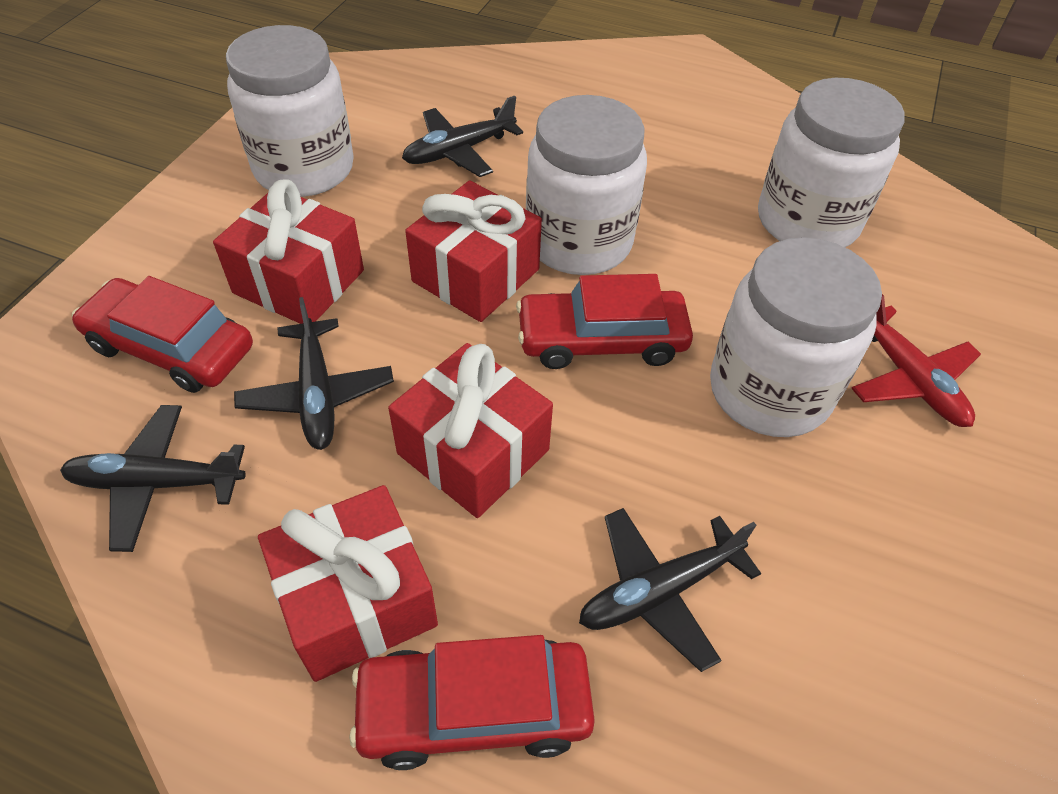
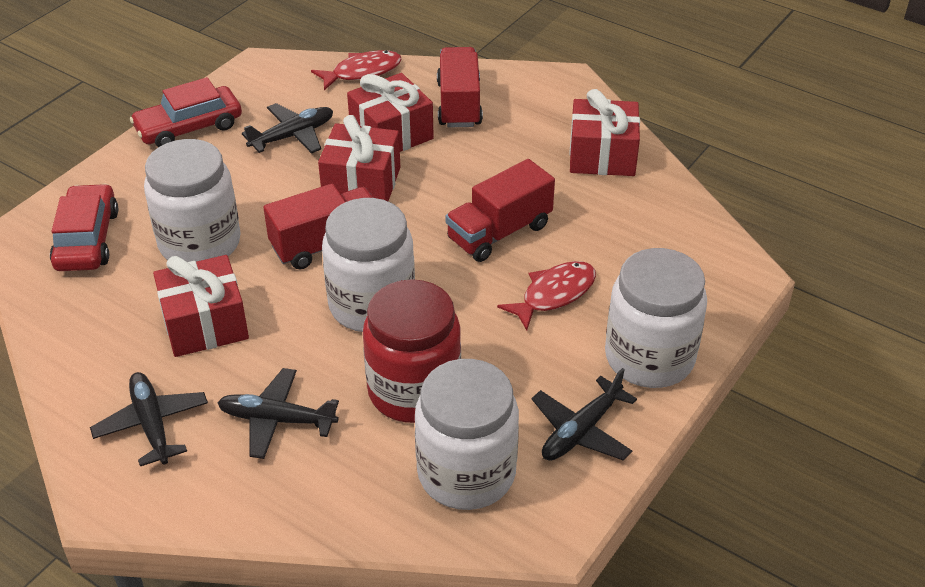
red car: [72,276,253,393] [349,635,595,770] [516,274,693,369] = 3 -> [50,184,118,271] [130,77,242,147] = 2
red fish: none = 0 -> [311,50,402,90] [497,261,596,330] = 2
red jar: none = 0 -> [363,279,461,423] = 1
red plane: [851,294,981,427] = 1 -> none = 0
red truck: none = 0 -> [263,184,373,269] [437,47,483,128] [445,159,555,262] = 3

